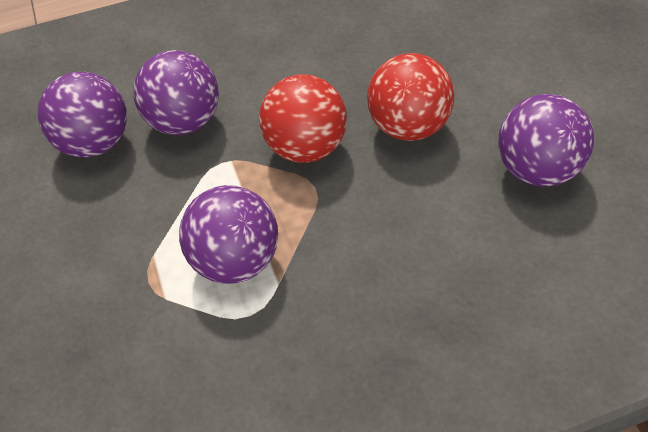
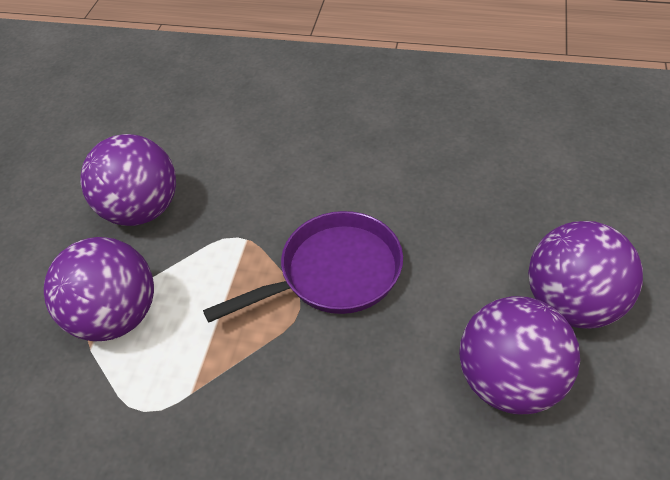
purple pan: none = 0 -> [203,211,403,323] = 1
red ball: [259,74,347,163] [367,53,454,141] = 2 -> none = 0

